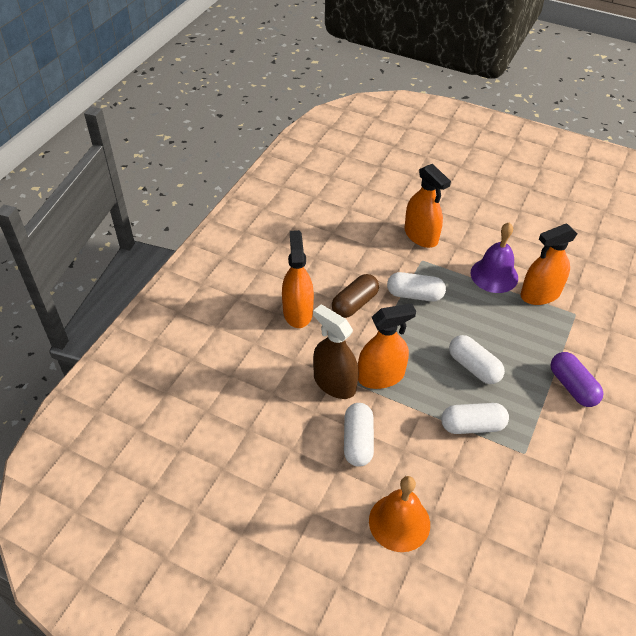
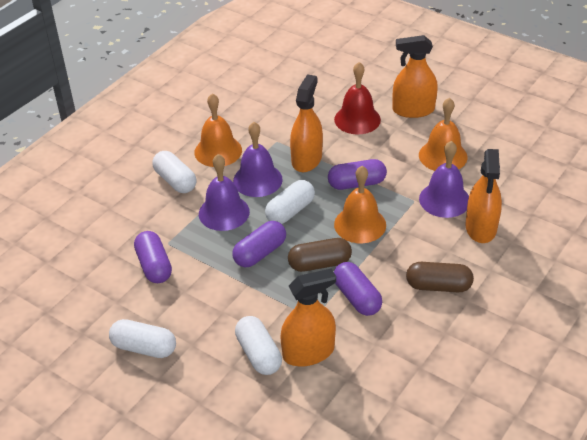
brown capsule: [332,274,379,318] = 1 -> [288,238,352,272] [406,262,474,292] = 2
brown spray bottle: [313,305,359,399] = 1 -> none = 0
orange bell: [369,476,430,552] = 1 -> [194,93,242,167] [334,166,386,243] [419,97,468,171] = 3
purple bell: [471,223,518,293] = 1 -> [199,154,250,231] [233,122,283,197] [419,141,469,218] = 3
purple capsule: [551,352,604,407] = 1 -> [134,231,172,283] [232,221,286,267] [328,159,387,190] [334,262,382,316] = 4
red bell: none = 0 -> [334,62,381,134] = 1

